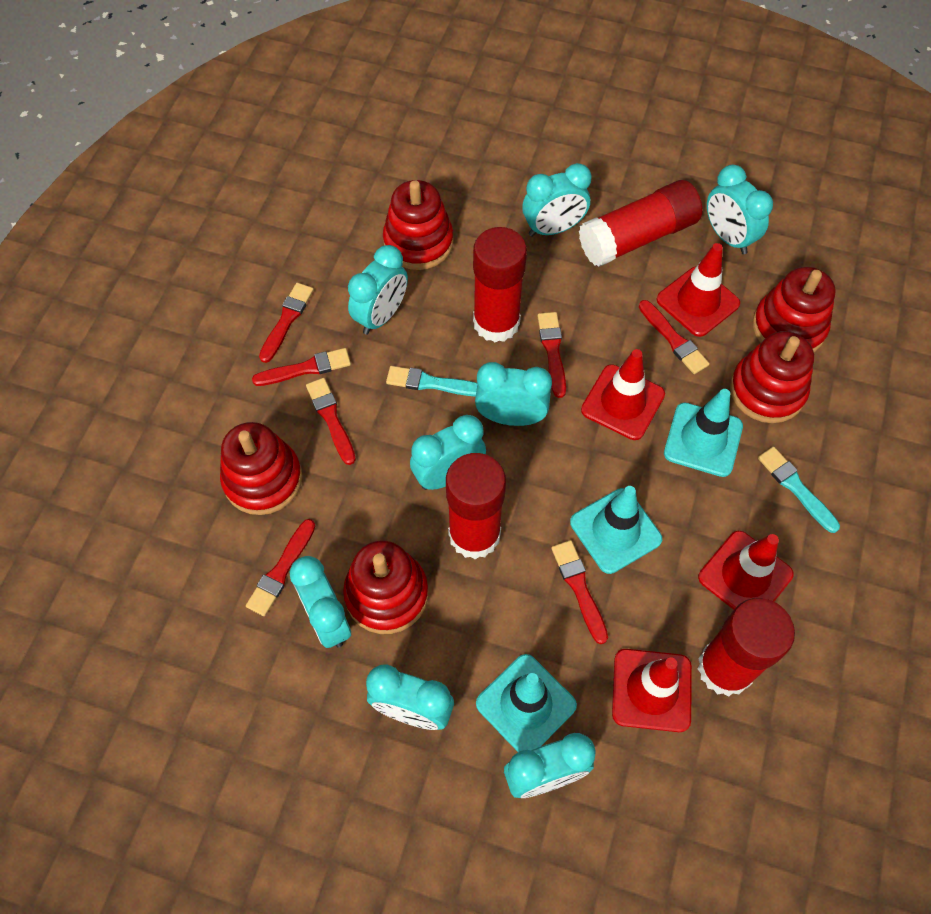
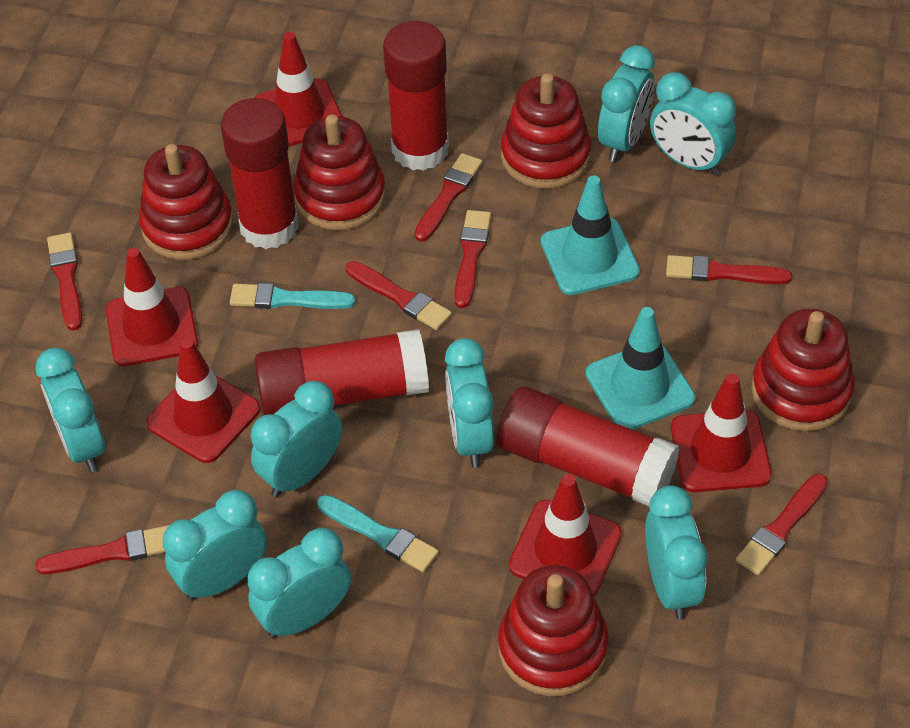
red traffic cone: [581,349,665,440] [612,649,692,732] [656,243,740,337] [698,531,794,610] = 4 -> [106,247,198,367] [146,338,260,463] [255,32,342,146] [509,474,622,597] [671,373,772,492] = 5
turquoise traffic cone: [476,654,577,752] [570,486,662,574] [664,389,743,477] = 3 -> [541,176,640,295] [586,307,696,430] = 2

